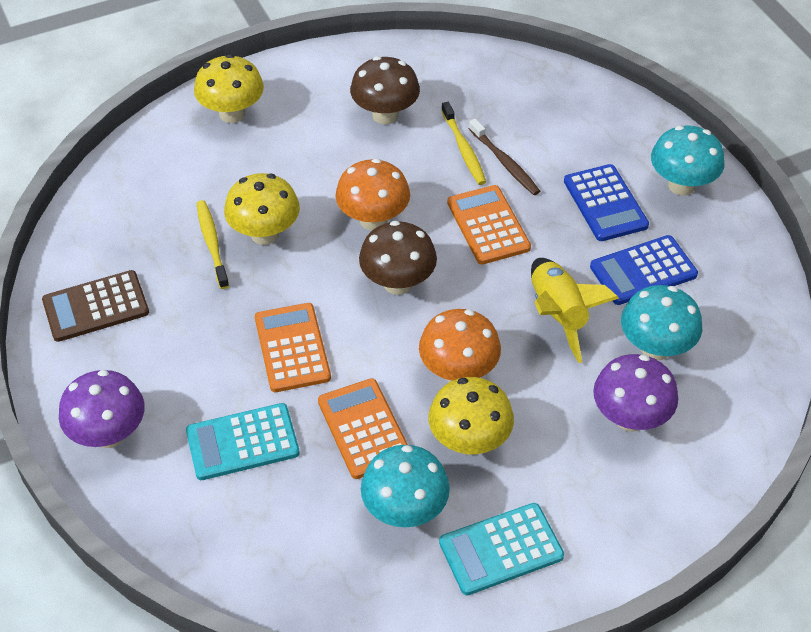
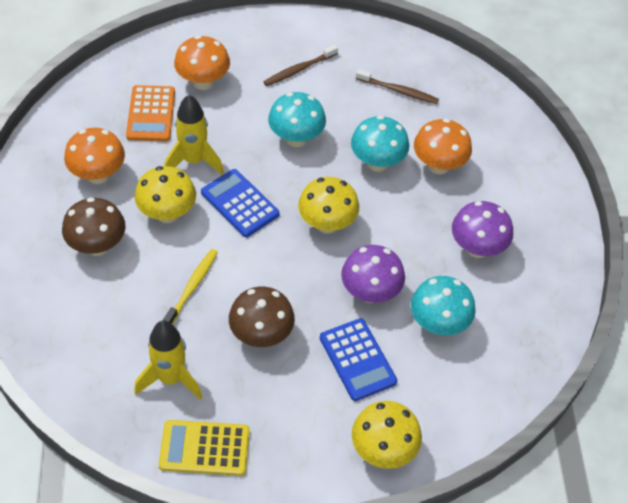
brown calculator: [42,270,149,342] = 1 -> none = 0
brown toothbrush: [469,119,540,195] = 1 -> [264,45,338,86] [356,69,439,104] = 2
orange calculator: [255,303,331,392] [318,378,408,479] [447,185,531,264] = 3 -> [126,85,175,141] = 1
orange mushroom: [335,158,410,230] [419,309,501,382] = 2 -> [64,128,125,184] [174,35,230,90] [414,119,472,174] = 3
turquoise calculator: [186,403,300,480] [439,503,564,596] = 2 -> none = 0
yellow calculator: none = 0 -> [159,420,250,476] = 1
yellow rocket: [531,258,619,363] = 1 -> [134,320,202,400] [165,95,224,174] = 2
yellow toothbrush: [197,200,229,289] [441,102,486,185] = 2 -> [163,249,218,324] = 1

